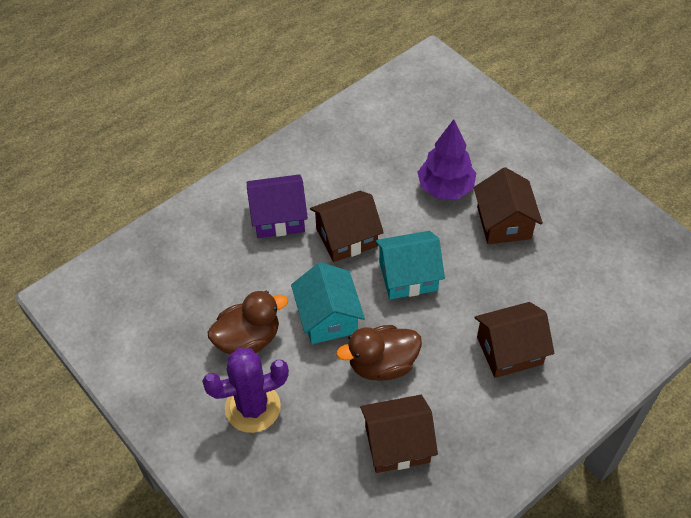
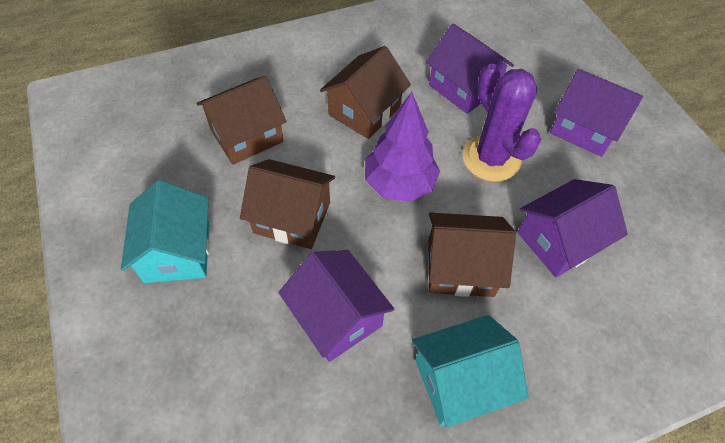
brown duck: [208,291,288,354] [336,325,422,381] = 2 -> none = 0
purple house: [247,174,308,238] = 1 -> [279,250,394,362] [426,23,514,114] [518,179,628,277] [550,69,643,157] = 4

